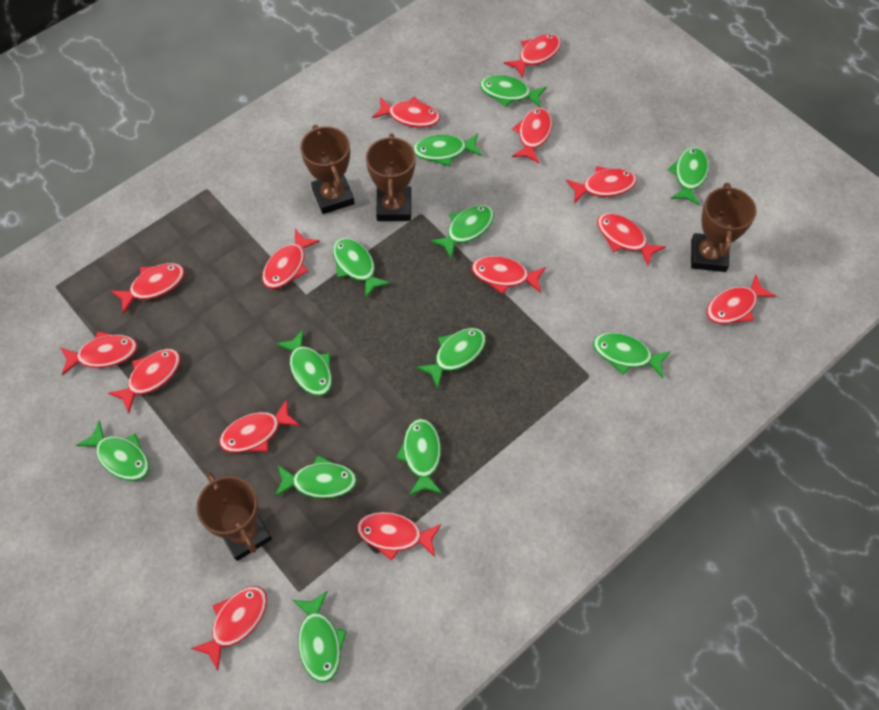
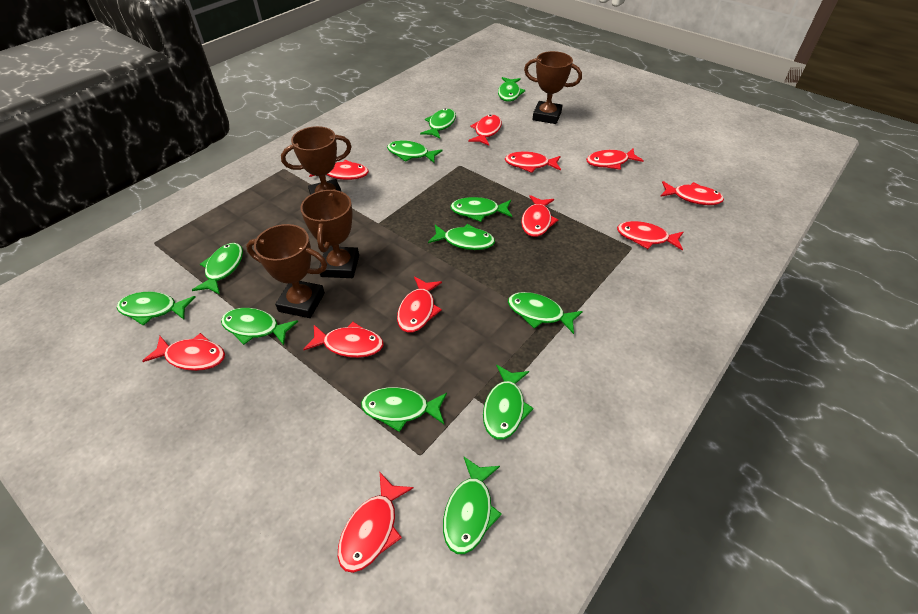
red fish: [60,331,138,376] [108,349,180,413] [111,263,185,314] [191,586,267,671] [219,399,300,453] [262,229,320,289] [357,512,441,561] [372,97,440,128] [472,256,546,294] [504,34,561,79] [512,108,552,163] [566,166,637,203] [597,213,666,265] [707,274,776,324] = 14 -> [142,333,225,371] [303,322,383,358] [309,160,369,180] [338,473,414,573] [397,277,442,333] [468,115,502,146] [505,151,561,173] [521,195,559,237] [586,148,644,170] [617,221,683,251] [660,181,724,205] = 11

